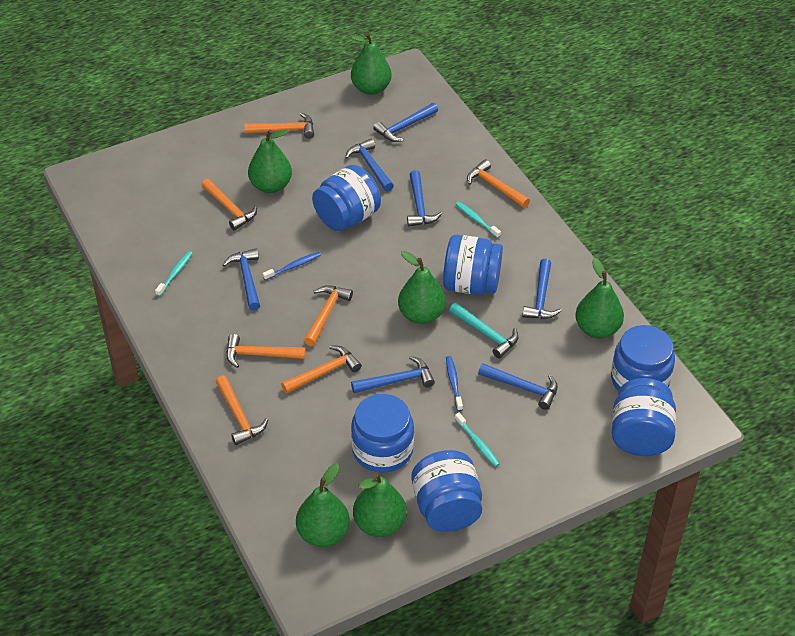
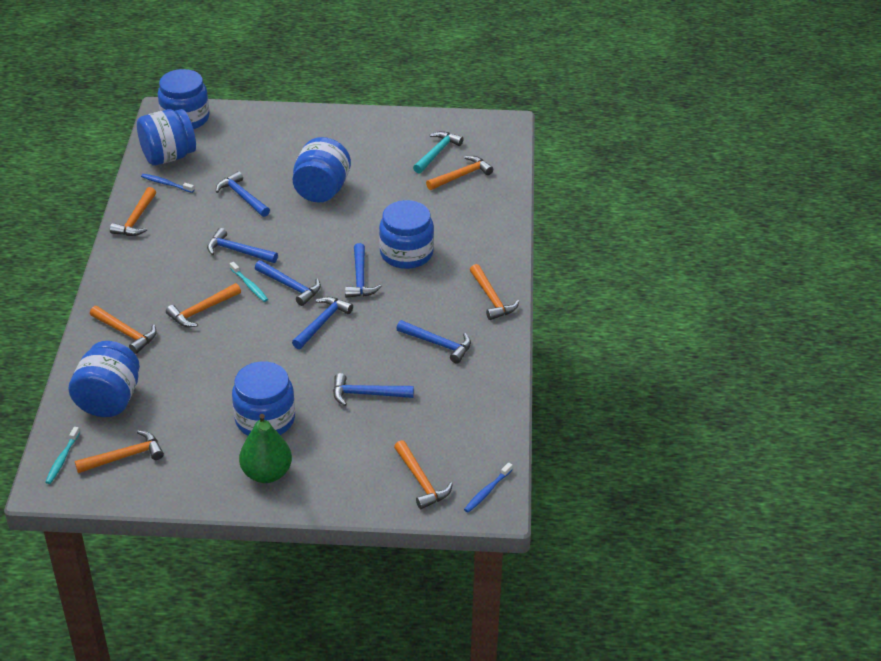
green pear: [248,129,292,193] [296,463,350,547] [351,33,392,95] [353,473,407,537] [398,251,446,324] [575,258,624,338] = 6 -> [239,414,292,483] = 1
turquoise toothbrush: [155,251,193,296] [455,412,500,467] [456,201,501,238] = 3 -> [45,427,80,484] [230,262,268,302] = 2

